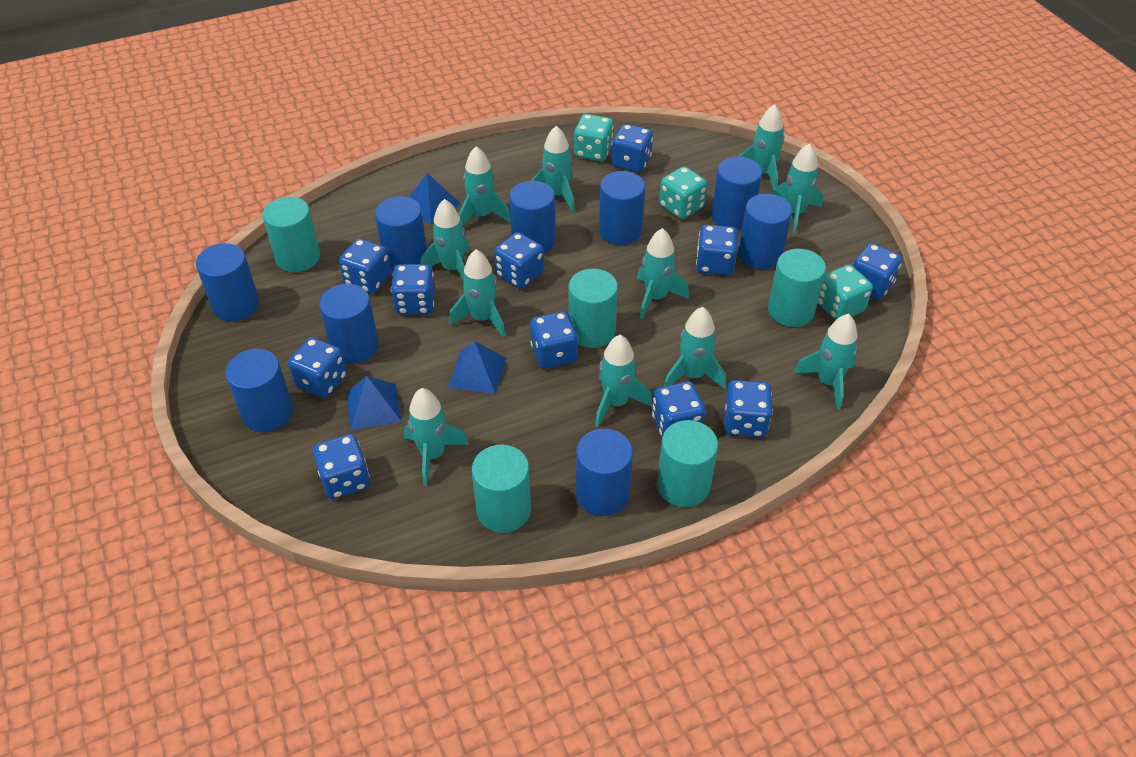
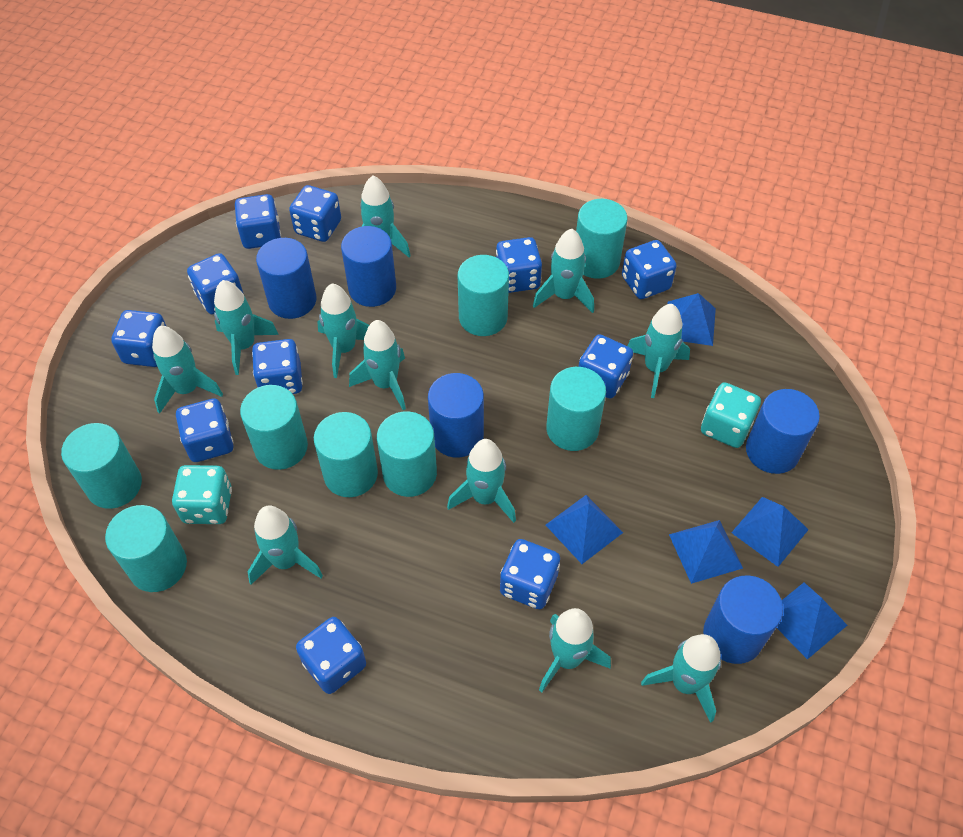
blue cylinder: [196,243,259,321] [225,349,293,432] [319,284,379,364] [375,196,427,270] [509,181,555,254] [576,429,633,516] [599,171,645,245] [712,157,762,230] [738,194,792,269] = 9 -> [256,238,316,319] [341,226,396,307] [428,373,484,458] [703,576,783,664] [746,389,820,474] = 5
blue pyramid: [347,376,401,430] [409,173,461,224] [448,341,507,394] = 3 -> [546,495,623,564] [668,293,716,346] [669,520,743,584] [731,497,809,567] [777,583,847,660] = 5
turquoise cylinder: [263,197,320,272] [472,445,531,533] [569,269,618,348] [657,420,718,507] [768,249,826,327] = 5 -> [61,423,142,509] [105,505,187,592] [240,385,308,470] [314,412,378,497] [377,411,437,497] [458,255,509,336] [546,367,606,451] [576,199,628,279] = 8
turquoise dice: [574,114,613,161] [659,166,707,219] [818,265,873,320] = 3 -> [172,465,232,524] [701,382,761,448] = 2

